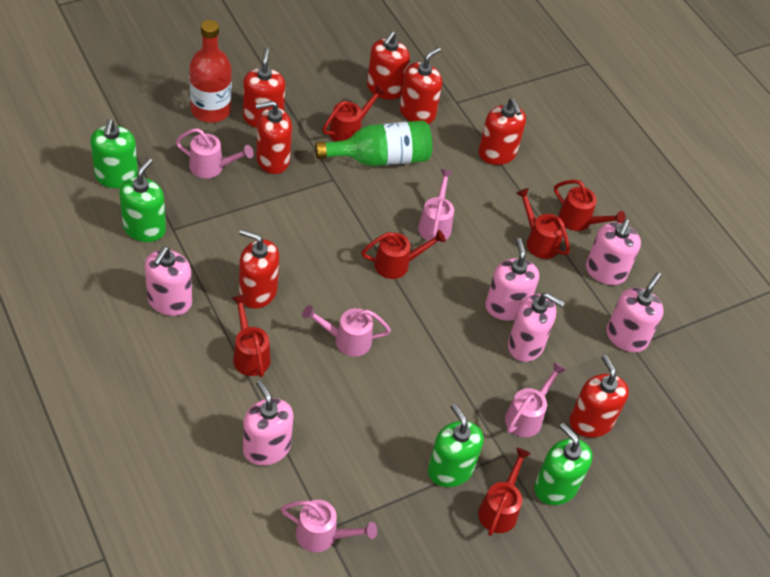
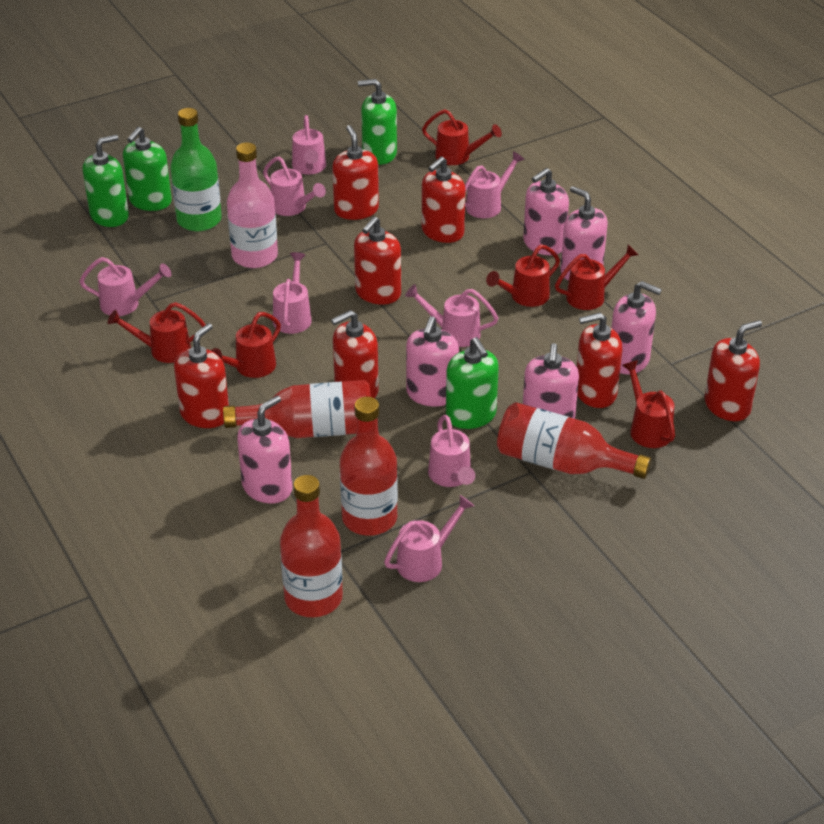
pink bottle: none = 0 -> [227,142,278,268] = 1
pink watering can: [175,128,254,178] [281,500,377,552] [302,305,391,357] [418,169,454,242] [505,362,567,437] = 5 -> [79,257,171,316] [263,157,326,216] [273,252,312,334] [292,115,326,174] [384,495,474,582] [405,284,498,347] [428,415,475,487] [465,151,525,218] = 8
red bottle: [189,20,232,123] = 1 -> [223,380,371,438] [280,475,343,617] [340,397,398,536] [497,402,651,479] = 4

